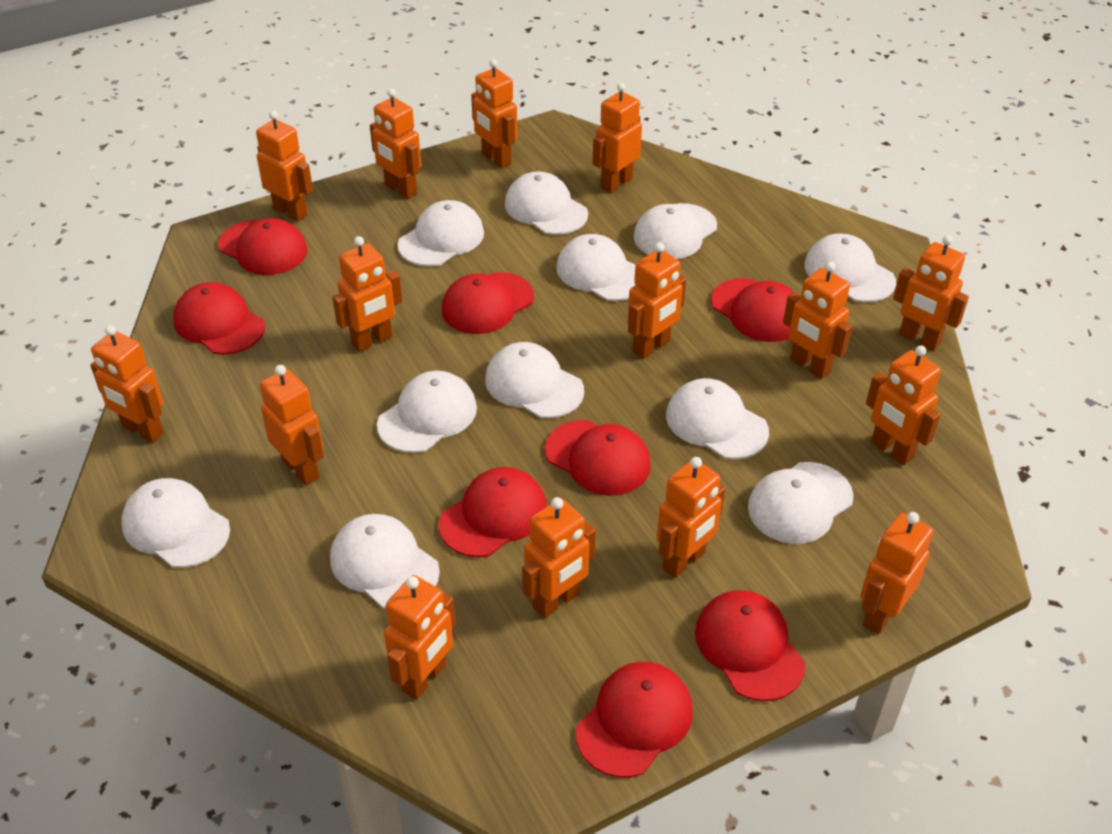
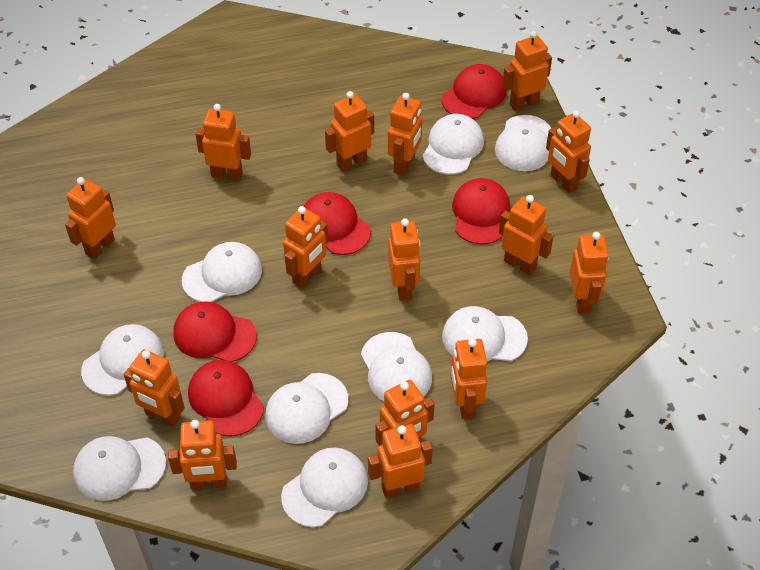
red cap: [173,282,265,355] [218,218,307,275] [439,467,547,557] [442,272,534,334] [545,420,651,496] [576,662,693,778] [695,590,805,701] [711,278,793,342] = 8 -> [173,301,257,362] [188,360,264,437] [303,192,371,255] [442,64,506,119] [452,178,510,245] = 5
white cap: [121,478,230,568] [330,514,440,608] [377,371,477,453] [398,200,484,266] [485,342,584,418] [505,171,588,235] [556,234,635,301] [634,203,717,259] [666,378,769,459] [748,462,854,544] [804,233,896,302] = 11 -> [73,436,166,501] [81,324,164,396] [182,242,262,302] [265,373,348,444] [281,448,368,527] [361,332,432,401] [422,114,484,175] [442,306,528,361] [495,115,551,171] = 9

